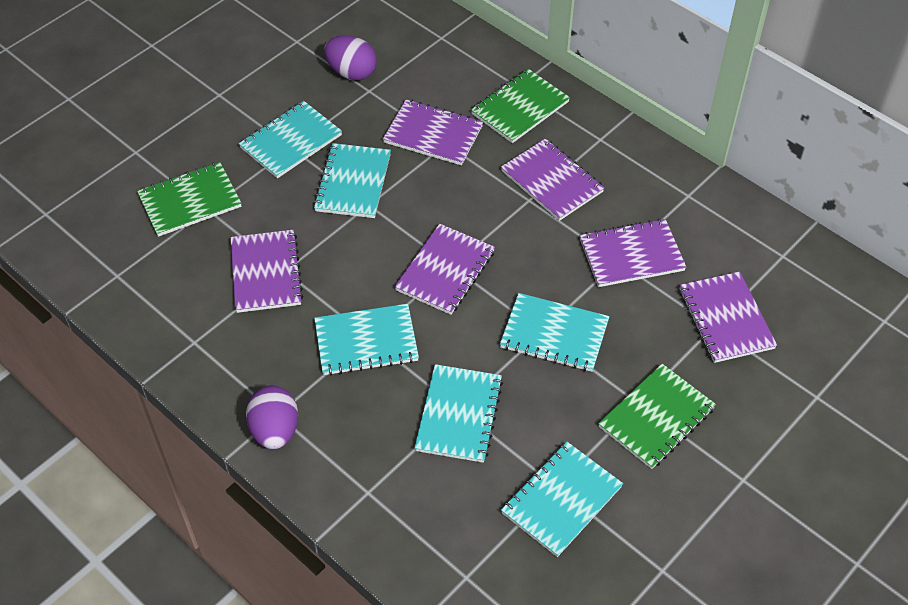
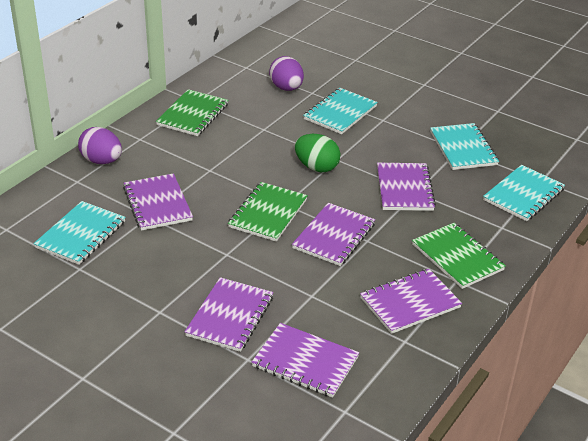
green egg: none = 0 -> [295,134,340,172] = 1
turquoise notebook: [239,101,342,179] [313,143,391,218] [314,304,419,376] [414,364,503,463] [500,293,610,372] [501,442,623,557] = 6 -> [33,201,126,265] [303,88,378,134] [430,123,499,170] [483,165,565,221] = 4

